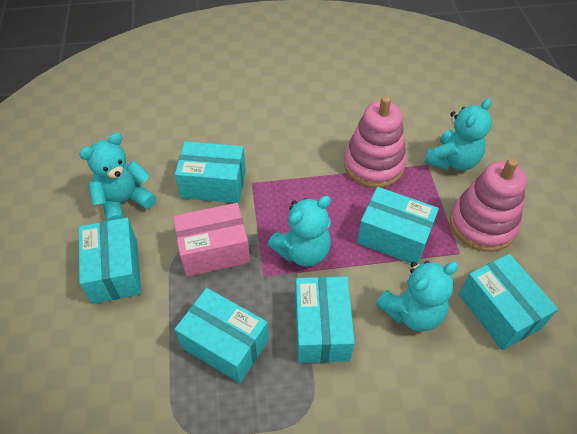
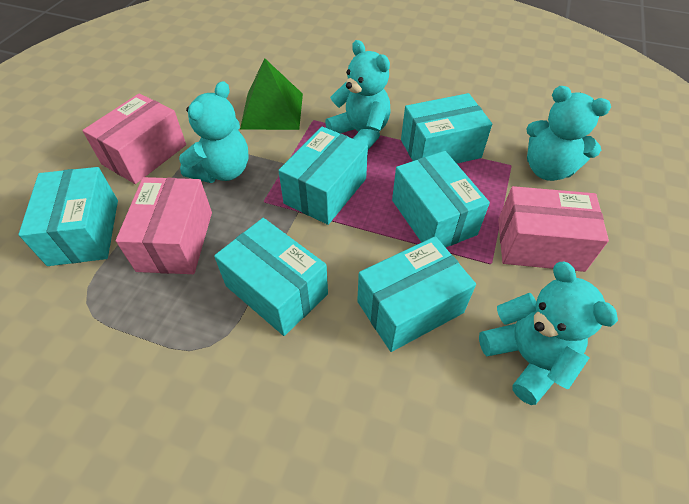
green pyramid: none = 0 -> [240,58,303,130] = 1
pink box: [173,203,250,277] = 1 -> [82,93,186,184] [116,177,212,274] [498,186,609,272] = 3
pink stacking toy: [344,96,407,188] [450,158,527,252] = 2 -> none = 0

